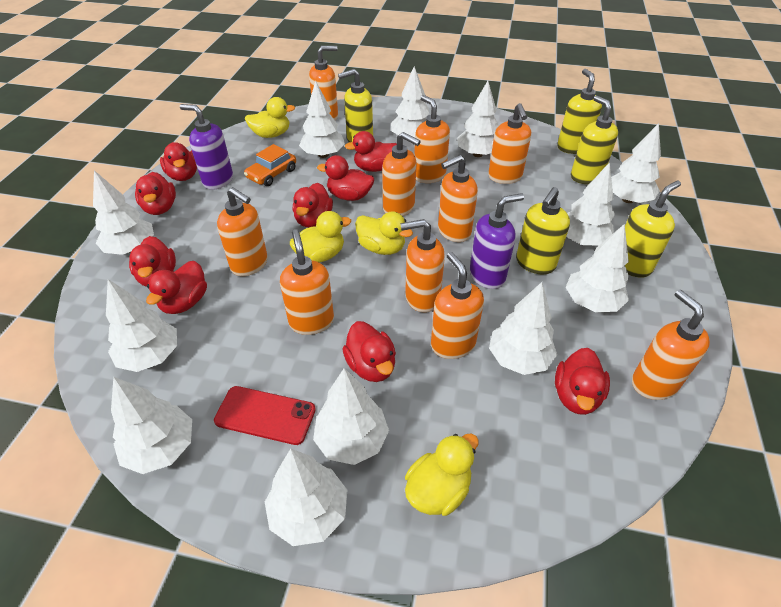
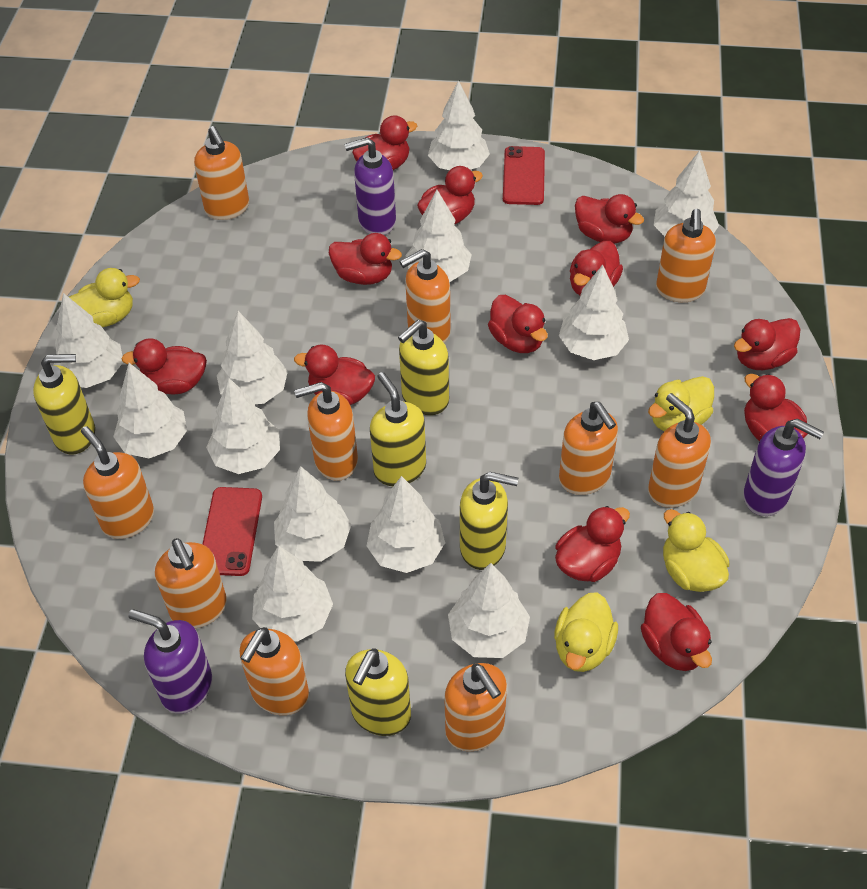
orange car: [244,144,296,186] = 1 -> none = 0
purple soap dispenser: [180,104,233,190] [470,193,524,289] = 2 -> [129,609,212,714] [344,137,396,235] [743,419,824,516] = 3
red duck: [129,236,176,287] [135,172,176,215] [146,261,207,314] [160,142,197,181] [293,183,333,228] [317,155,374,201] [343,321,396,382] [345,131,397,172] [555,348,610,415] = 9 -> [121,338,207,394] [294,345,375,405] [329,233,402,285] [352,115,417,170] [417,166,483,225] [488,295,548,353] [555,506,630,582] [570,241,623,295] [575,194,644,244] [641,593,712,671] [734,318,801,370] [744,374,808,441] = 12
red phone: [214,386,316,445] = 1 -> [202,487,262,576] [503,146,545,205] = 2

